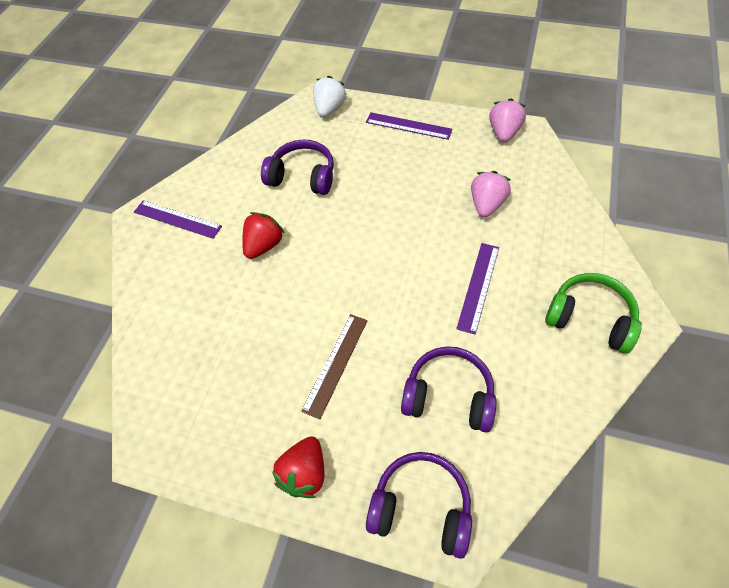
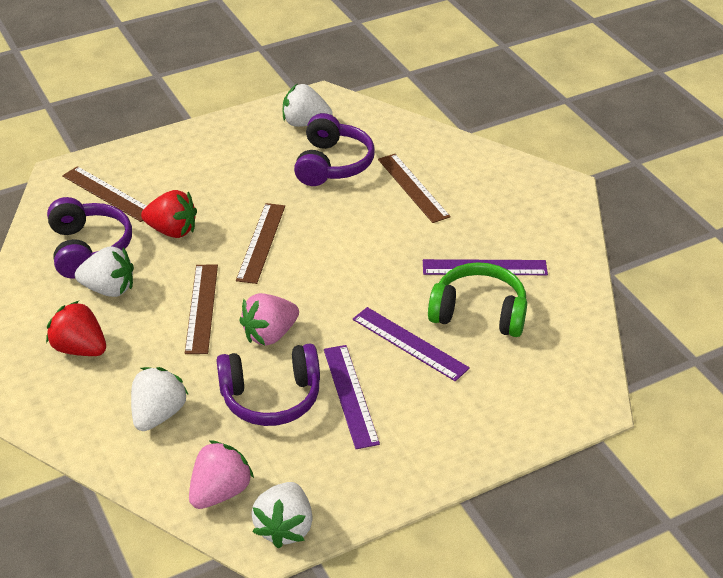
brown ruler: [301,314,368,419] = 1 -> [62,166,146,222] [185,265,218,354] [236,203,285,284] [378,154,451,223] = 4
white strawberry: [313,76,347,117] = 1 -> [75,246,134,297] [131,367,189,431] [251,482,313,549] [283,84,333,127] = 4

